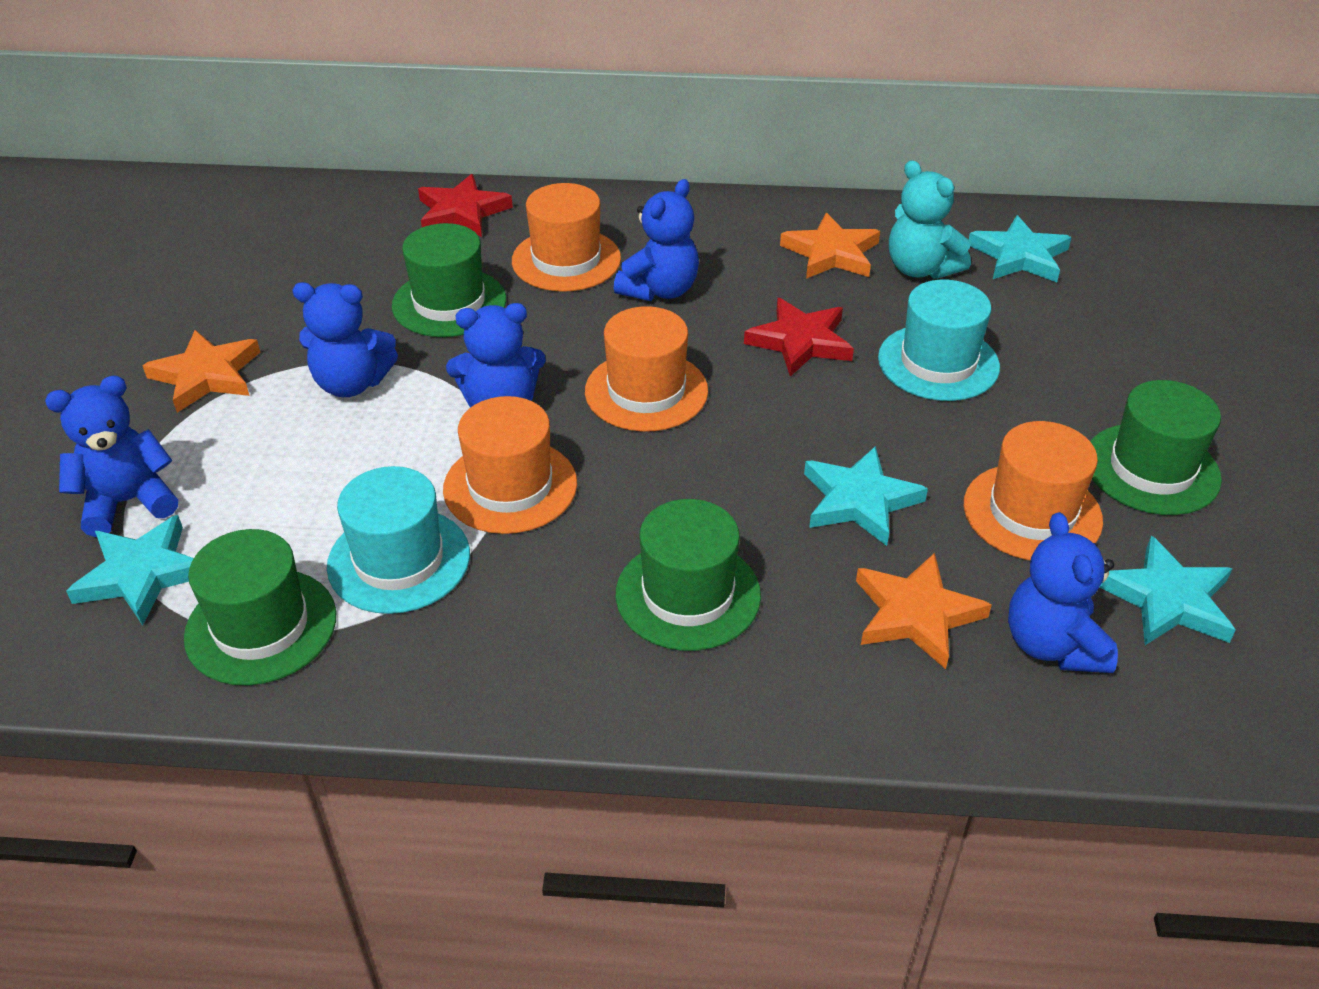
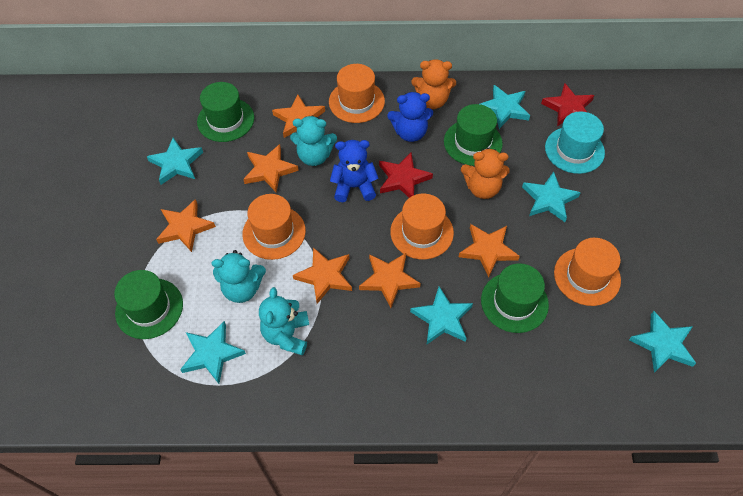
blue teddy bear: [45,375,178,537] [292,282,398,397] [446,303,546,408] [614,179,699,301] [1008,512,1118,673] = 5 -> [330,140,378,202] [388,92,433,142] = 2
orange star: [142,330,260,413] [780,213,880,279] [856,553,992,669] = 3 -> [156,199,216,252] [243,144,299,192] [272,95,325,138] [293,247,352,304] [359,253,421,308] [459,224,520,277] = 6
orange teddy bear: none = 0 -> [411,59,456,109] [461,148,510,199] = 2
turquoise hat: [327,466,470,614] [878,280,1000,401] = 2 -> [545,112,605,174] = 1
turquoise star: [66,515,194,625] [804,446,928,546] [969,215,1072,282] [1100,536,1236,645] = 4 -> [147,137,203,185] [180,321,246,384] [410,286,473,344] [480,85,530,129] [522,172,581,222] [629,311,696,373] = 6
turquoise teddy bear: [889,160,971,279] = 1 -> [212,250,266,303] [259,287,309,355] [290,116,337,166] = 3

